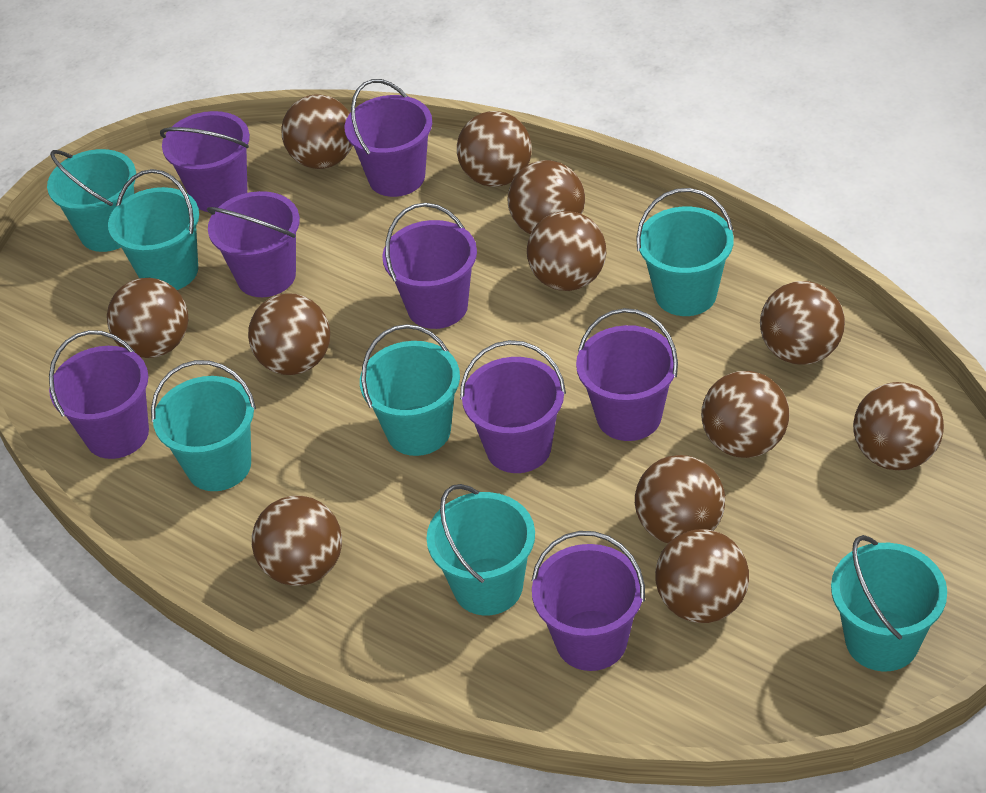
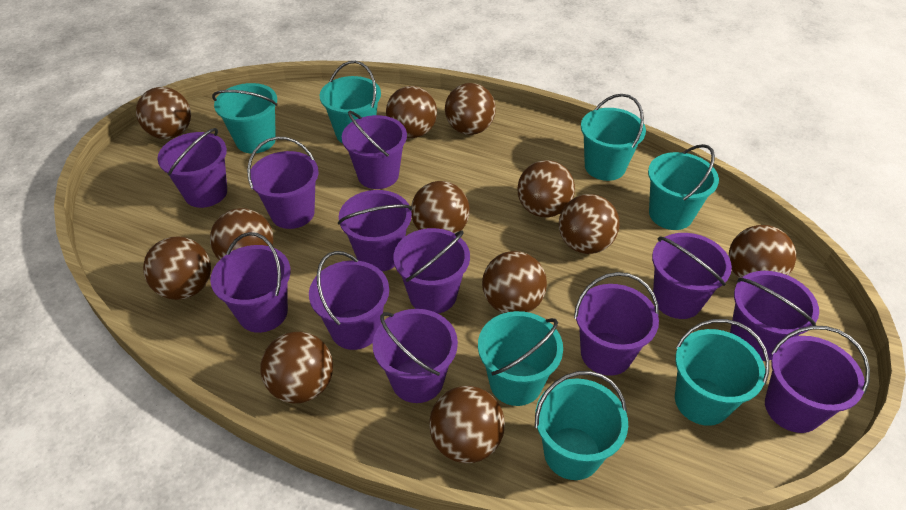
purple bucket: [49,330,149,459] [160,111,250,212] [207,191,300,297] [344,79,432,197] [382,203,477,329] [460,340,566,473] [531,531,645,671] [576,308,678,441] = 8 -> [157,128,227,208] [210,232,291,333] [247,137,318,229] [309,251,389,350] [338,190,412,271] [342,111,407,189] [373,309,458,403] [393,228,470,314] [574,272,659,376] [652,233,732,319] [730,271,819,361] [765,326,870,433] = 12

